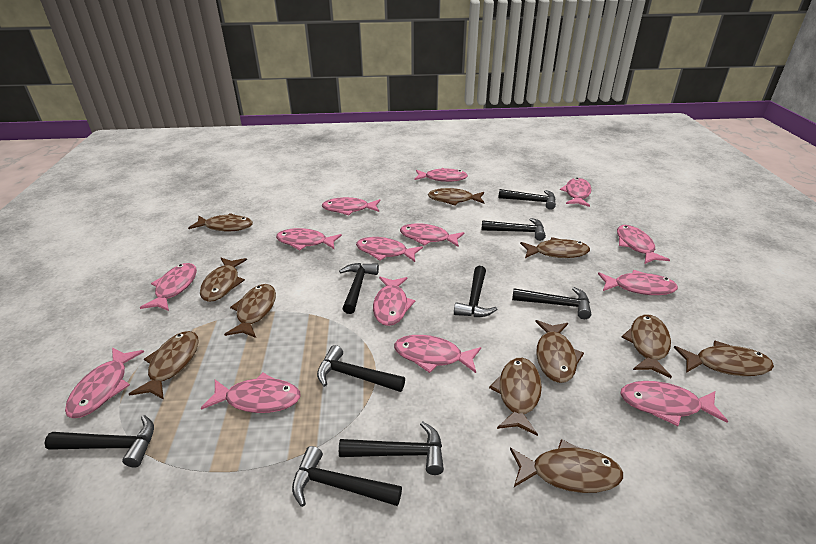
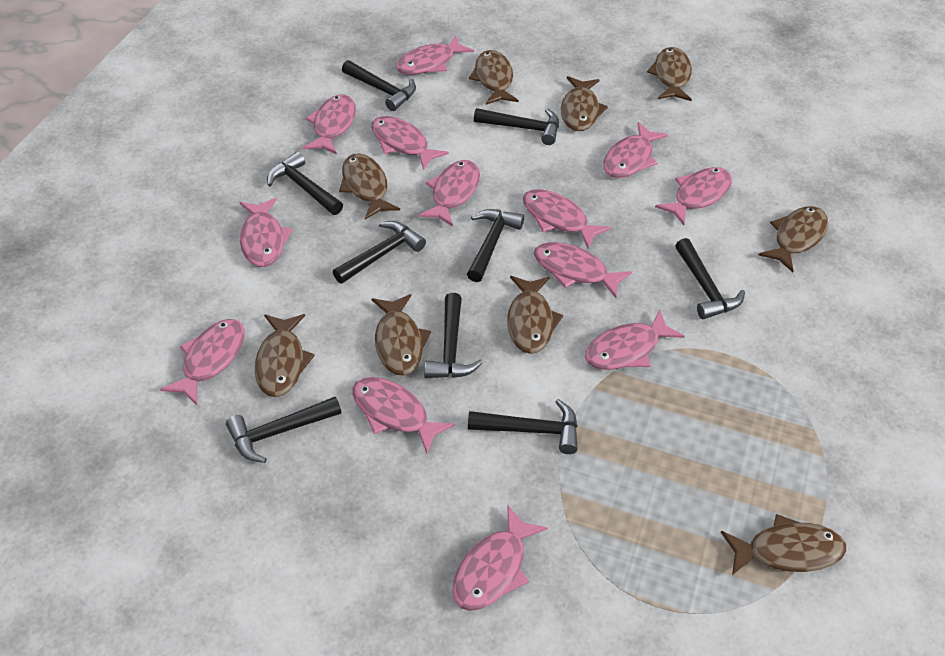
brown fish: [129,331,198,399] [188,213,253,231] [200,258,247,302] [224,284,276,338] [428,188,485,206] [489,358,542,436] [510,439,623,493] [520,237,590,258] [535,320,584,383] [621,314,672,378] [674,340,774,376] = 11 -> [255,314,315,397] [339,153,400,220] [372,294,431,376] [469,50,519,105] [507,276,563,354] [561,76,608,131] [647,47,692,101] [721,514,846,575] [758,206,828,272] = 9
pink fish: [65,348,144,418] [140,263,197,311] [201,373,301,413] [276,228,342,250] [322,197,380,215] [356,237,423,262] [373,277,415,326] [394,335,481,373] [400,223,464,247] [414,168,468,182] [560,178,592,207] [598,270,678,295] [617,225,670,264] [620,381,728,426] = 14 -> [160,319,245,405] [239,198,293,267] [303,94,356,154] [352,377,455,453] [371,116,449,170] [396,35,474,75] [418,160,480,227] [453,506,548,611] [523,189,611,249] [534,242,632,298] [585,310,685,370] [604,122,668,178] [655,167,732,225] = 13

